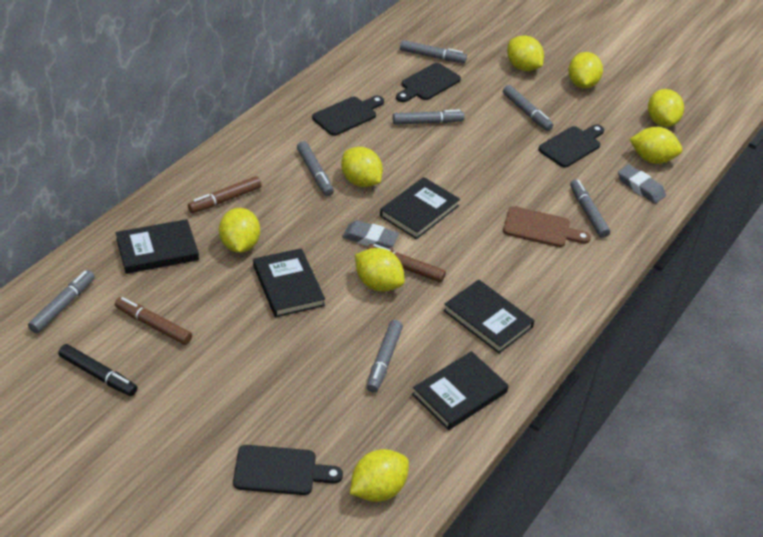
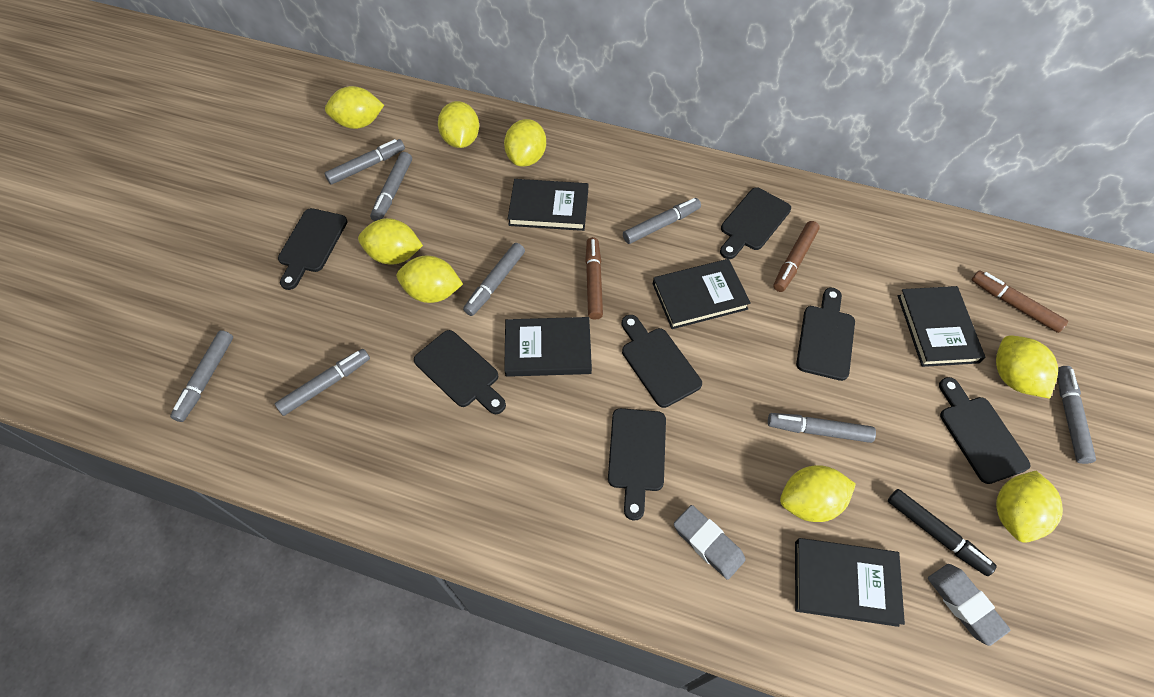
black cutting board: [233,445,343,495] [312,96,384,136] [396,63,461,102] [538,125,604,168] = 4 -> [278,208,347,290] [414,330,506,414] [608,408,666,521] [621,315,702,408] [720,187,791,259] [796,288,855,381] [939,377,1030,484] = 7
brown cutting board: [503,206,591,247] = 1 -> none = 0
grey marker: [28,270,95,333] [297,141,334,196] [367,320,403,392] [393,110,465,125] [400,40,467,63] [503,85,553,131] [570,179,610,238] = 7 -> [170,330,233,422] [275,349,370,416] [324,139,405,185] [370,152,412,221] [463,243,525,316] [623,198,701,244] [768,413,876,443] [1058,366,1096,464] = 8

